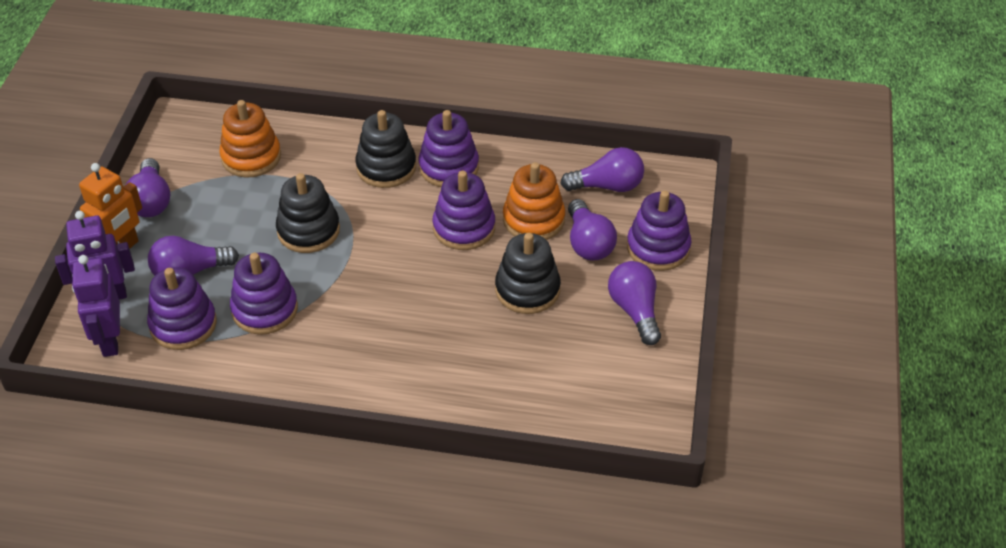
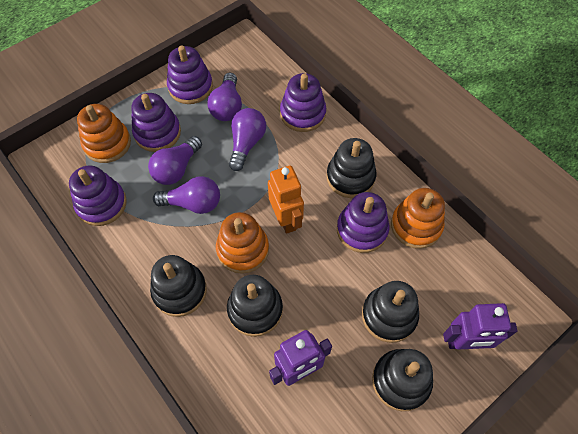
black stacking toy: [276,173,340,253] [355,110,416,188] [495,233,561,314] = 3 -> [150,255,207,317] [227,275,283,337] [326,138,376,198] [362,281,419,343] [372,349,433,411] = 5
orange stacking toy: [219,100,281,178] [503,162,565,240] = 2 -> [77,104,131,163] [216,212,269,274] [391,188,445,249] = 3
purple light bulb: [126,158,170,217] [148,236,239,276] [560,147,644,192] [568,199,617,261] [608,261,661,345] = 5 -> [148,136,202,185] [153,176,220,214] [207,73,242,121] [229,108,266,171] = 4

